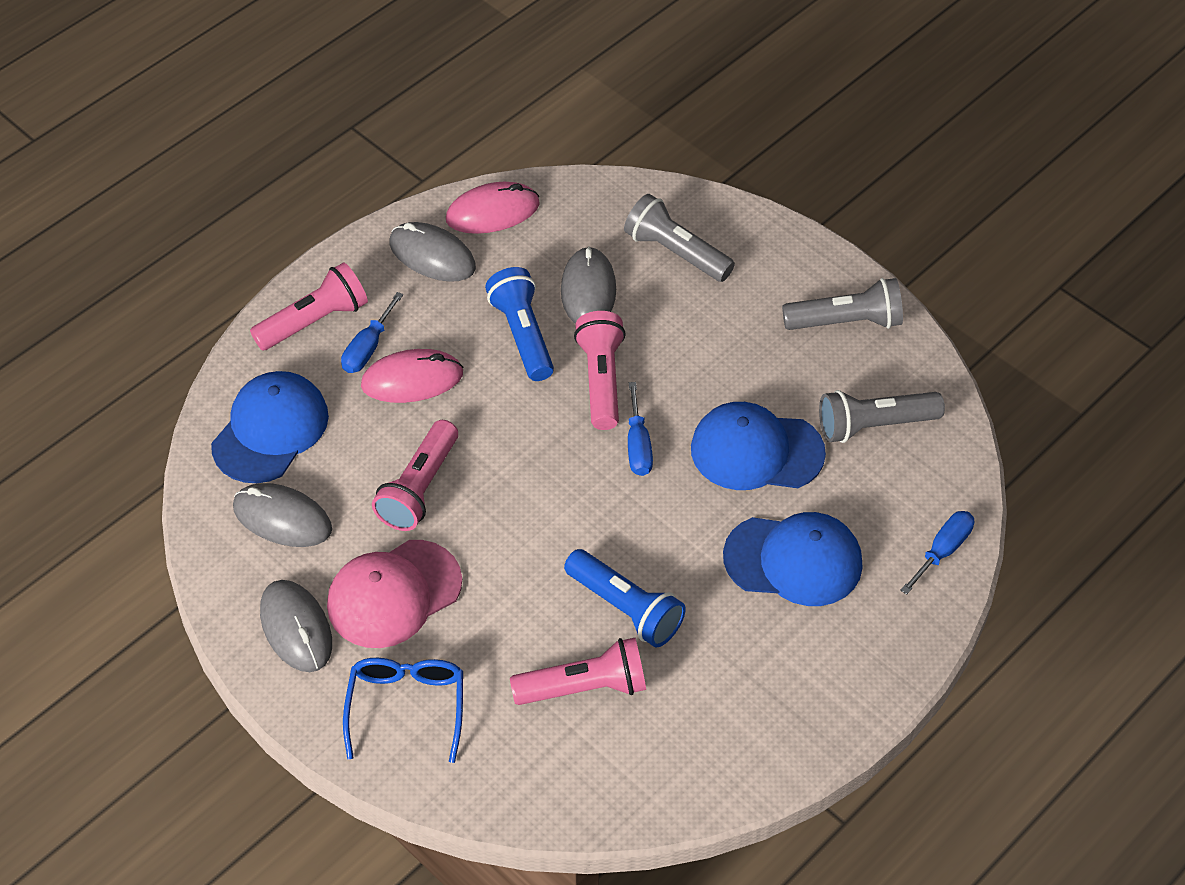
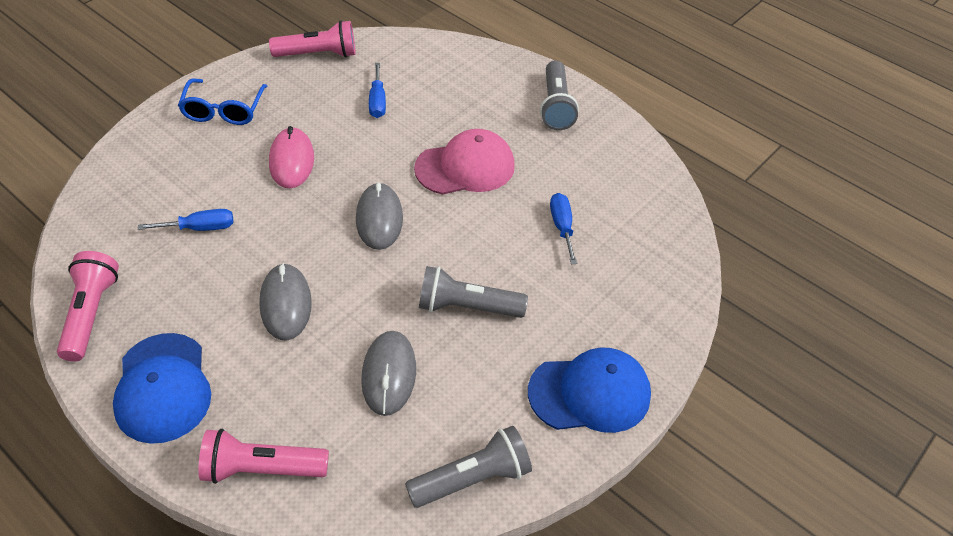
blue cap: [211,371,329,483] [691,402,826,490] [723,512,863,606] = 3 -> [113,333,211,444] [528,347,651,433] = 2
blue flashlight: [485,267,554,381] [564,549,686,648] = 2 -> none = 0
grey mouse: [233,483,332,547] [260,580,332,672] [390,222,476,282] [561,246,616,324] = 4 -> [259,263,312,341] [356,182,403,250] [361,331,416,416] = 3
pink flashlight: [250,262,368,351] [372,420,458,531] [510,638,646,705] [574,311,626,430] = 4 -> [57,251,119,361] [198,429,329,484] [269,20,356,58] = 3
pink mouse: [361,349,463,403] [446,182,540,234] = 2 -> [269,126,314,188] = 1

